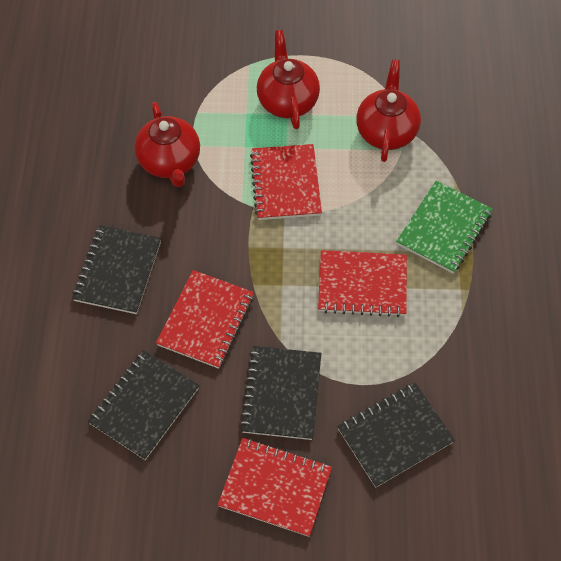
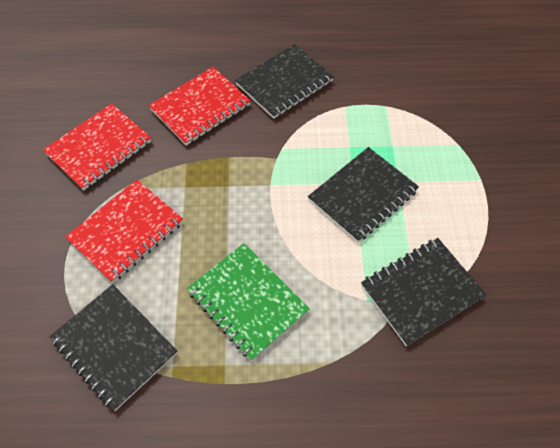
red notebook: [156,270,254,369] [218,438,332,537] [250,144,322,220] [318,250,407,317] = 4 -> [43,103,151,190] [65,180,183,283] [148,67,251,146] = 3
red teapot: [135,102,200,187] [257,30,320,129] [356,60,421,162] = 3 -> none = 0

